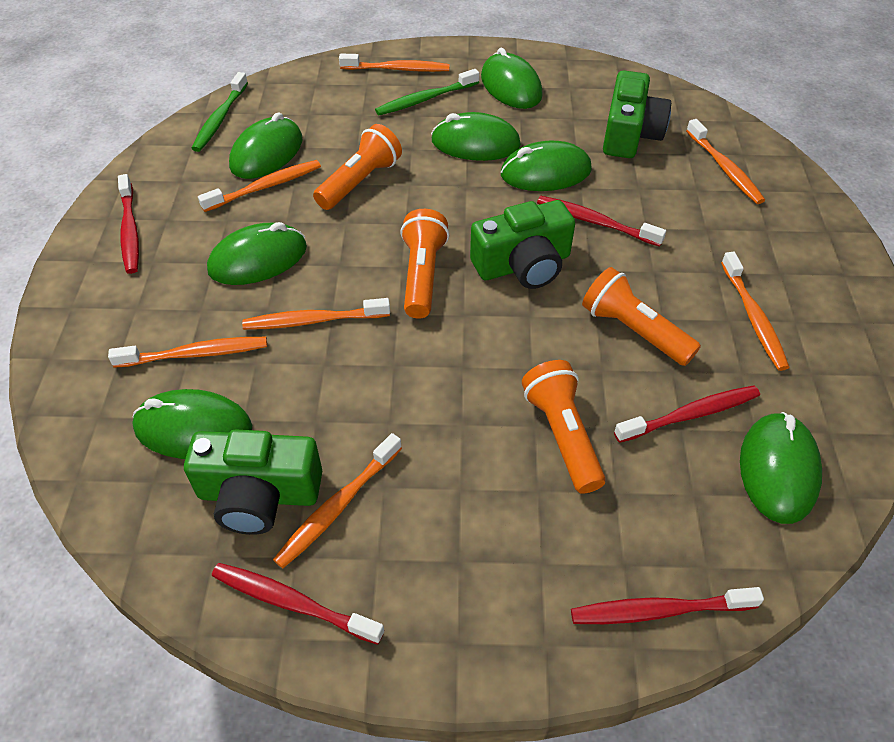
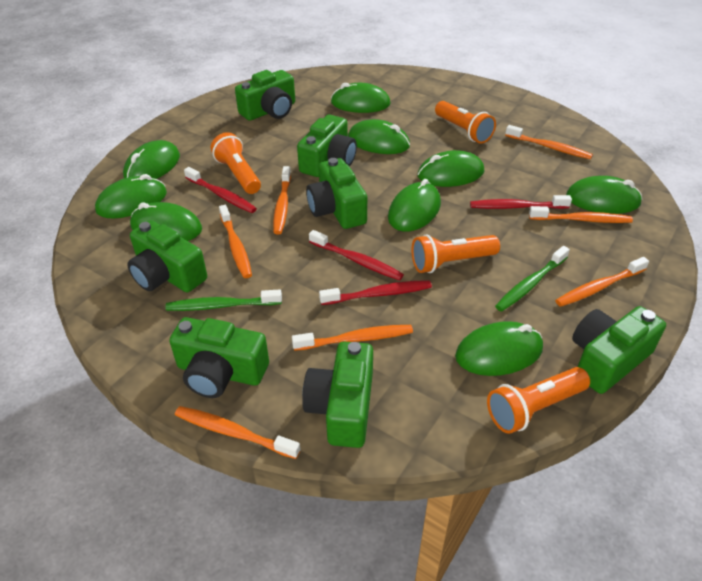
green camera: [184,429,322,535] [470,200,575,289] [603,70,671,158] = 3 -> [127,220,207,292] [169,317,269,398] [235,70,295,121] [297,115,357,177] [302,342,373,448] [306,158,367,229] [572,306,666,394] = 7
green mouse: [132,389,252,459] [207,222,307,285] [229,113,302,179] [431,112,521,161] [481,48,543,109] [501,141,592,191] [740,412,822,524] = 7 -> [95,174,167,219] [123,140,180,179] [130,202,202,241] [331,83,391,113] [348,119,410,154] [388,179,441,232] [417,150,484,187] [455,321,543,376] [566,176,642,214] = 9
red toothbrush: [118,174,139,274] [212,563,384,645] [537,196,666,247] [571,587,764,624] [614,385,760,443] = 5 -> [184,167,257,213] [309,230,404,281] [319,280,432,305] [470,195,572,209] = 4

